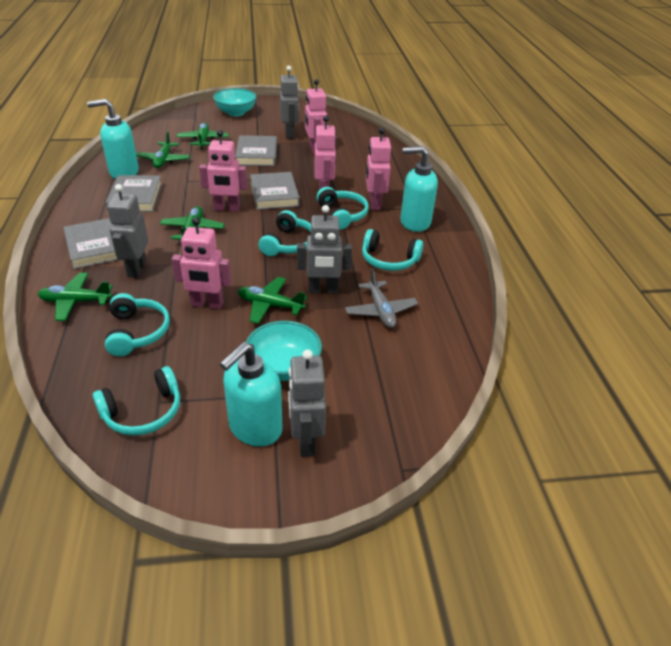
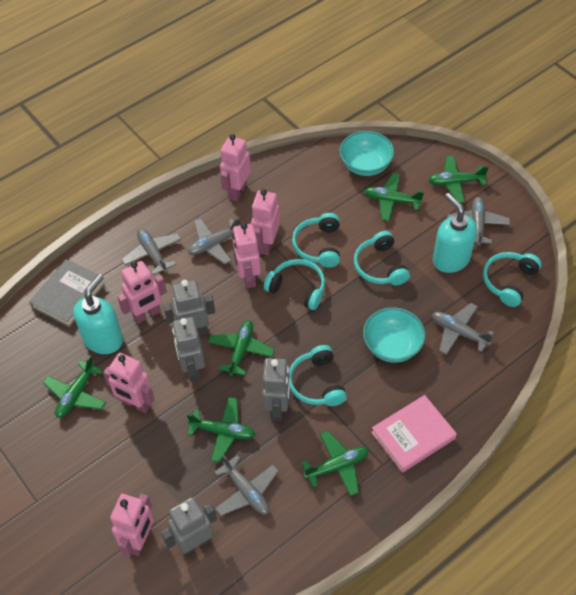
green plane: [38,273,112,321] [136,131,190,168] [160,206,225,240] [177,123,229,150] [238,277,307,324] = 5 -> [43,356,106,418] [187,397,256,462] [208,320,275,376] [301,431,369,496] [364,173,424,221] [428,156,489,203] = 6
grey book: [63,218,118,269] [105,175,162,212] [235,135,277,166] [250,172,300,210] = 4 -> [29,259,105,327] = 1
grey plane: [345,269,418,328] = 1 -> [122,228,181,275] [187,217,240,264] [214,454,279,516] [432,303,494,355] [447,197,510,246] = 5
pink book: none = 0 -> [371,395,457,473] = 1
pink robot: [171,217,231,309] [199,130,247,211] [305,79,327,154] [314,116,337,190] [366,128,391,210] = 5 -> [103,353,154,413] [110,494,154,557] [117,261,167,324] [220,134,251,201] [232,223,261,288] [251,189,280,255] = 6
turquoise soap dispenser: [87,99,139,179] [220,342,282,447] [400,146,438,232] = 3 -> [73,274,123,354] [433,193,477,273] = 2

